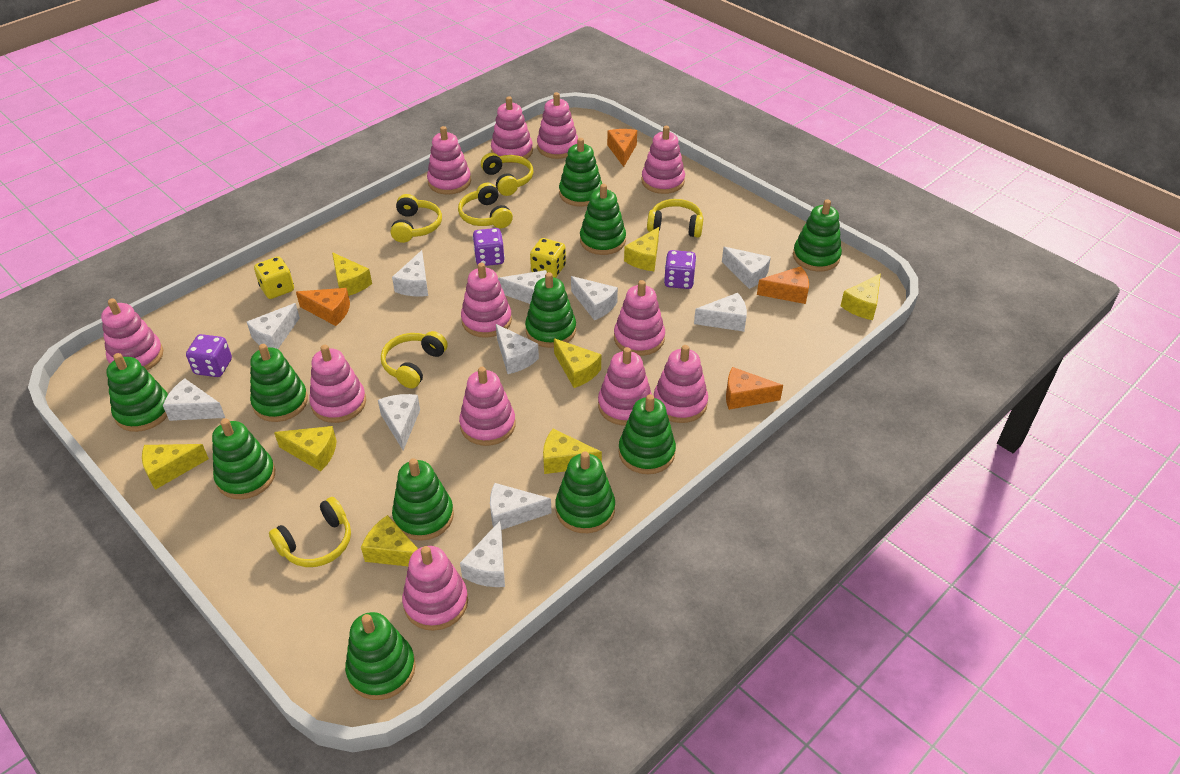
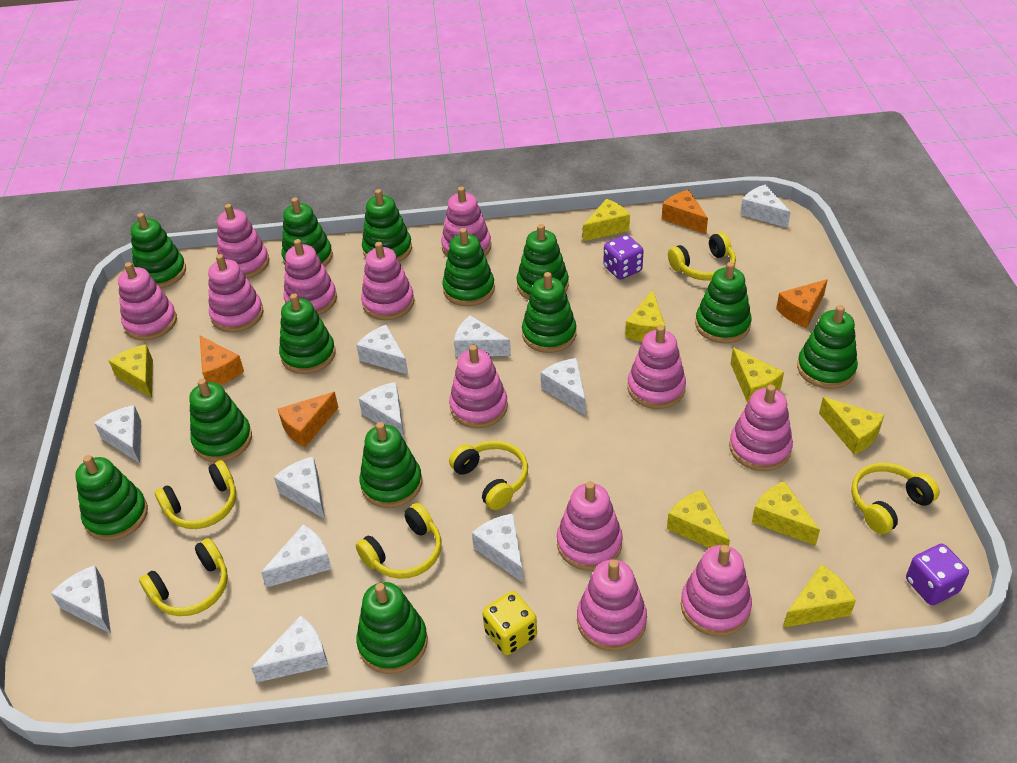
green stacking toy: [106,353,168,432] [212,418,275,499] [250,344,308,422] [345,612,416,700] [392,458,454,541] [525,272,576,348] [555,452,615,533] [559,138,602,207] [580,184,626,255] [618,394,676,474] [793,199,842,271] = 11 -> [75,455,148,541] [131,213,186,288] [189,379,252,462] [279,294,335,374] [282,197,333,267] [356,582,428,674] [359,422,422,508] [362,189,412,262] [442,228,495,306] [517,224,569,300] [522,272,576,353] [695,262,752,343] [797,305,858,389] = 13
purple dice: [186,334,232,377] [473,228,505,266] [664,250,696,289] = 3 -> [603,235,644,280] [906,544,969,605] = 2
yellow dice: [254,256,294,299] [530,238,566,278] = 2 -> [482,591,537,655] = 1

